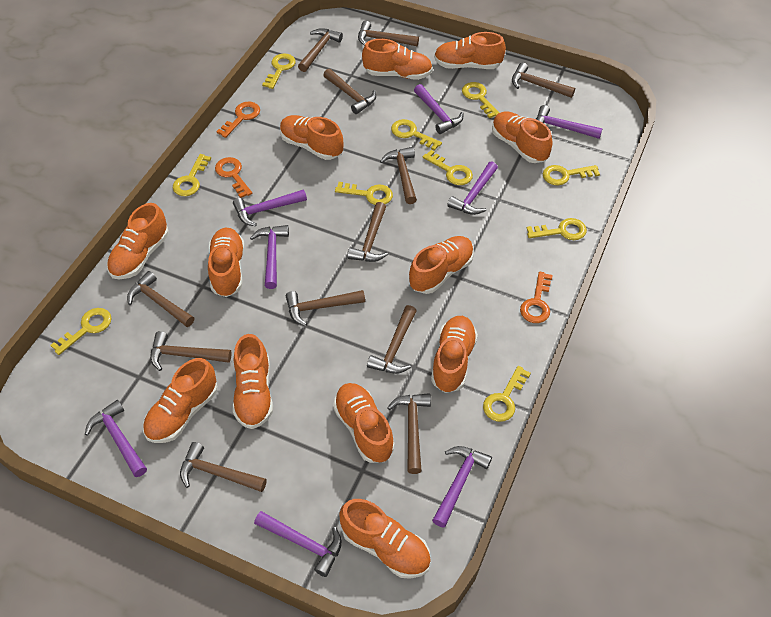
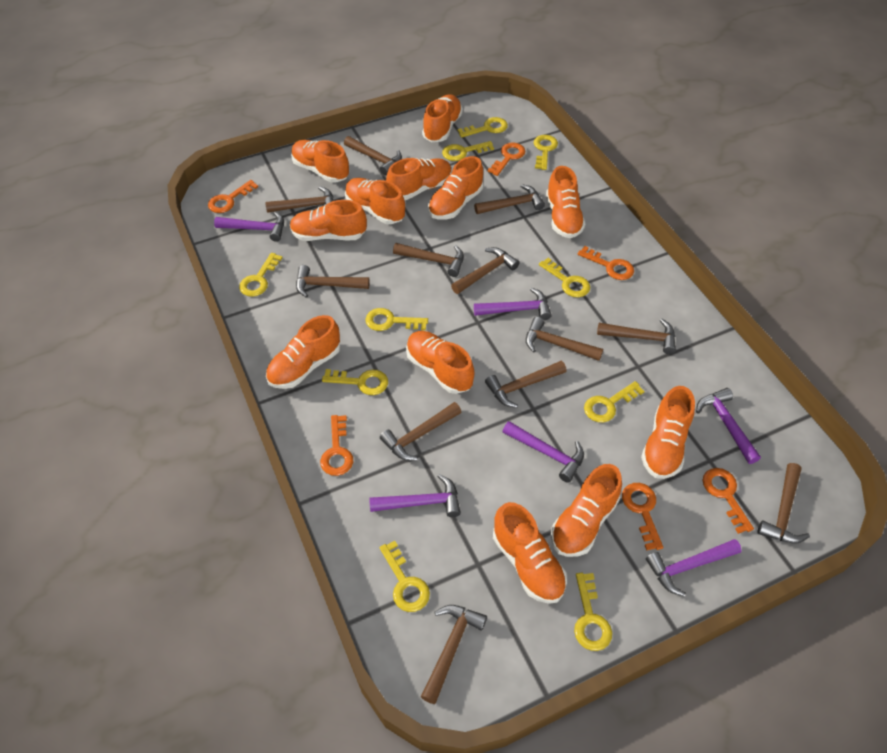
orange key: [215,157,252,198] [216,102,260,138] [520,271,553,323] = 3 -> [208,180,258,213] [320,415,353,476] [488,143,525,176] [578,246,634,280] [622,483,663,550] [703,468,754,534] = 6
purple hammer: [85,400,147,477] [233,189,307,226] [250,225,289,289] [254,511,342,577] [414,84,464,134] [432,446,492,528] [447,161,498,215] [536,105,603,139] = 8 -> [214,212,284,242] [369,474,461,517] [474,287,552,320] [502,421,584,483] [646,539,742,597] [696,388,761,464] = 6

